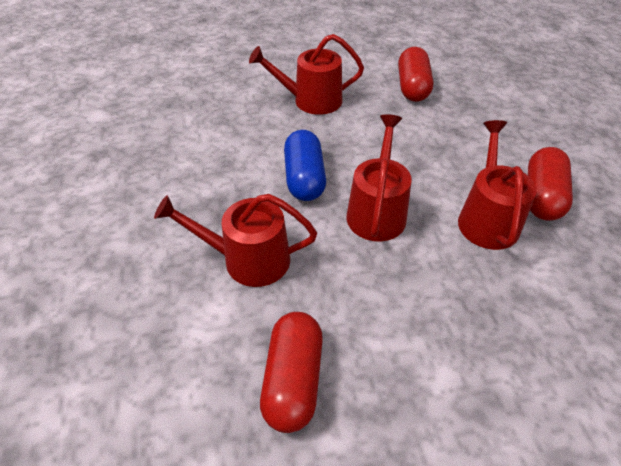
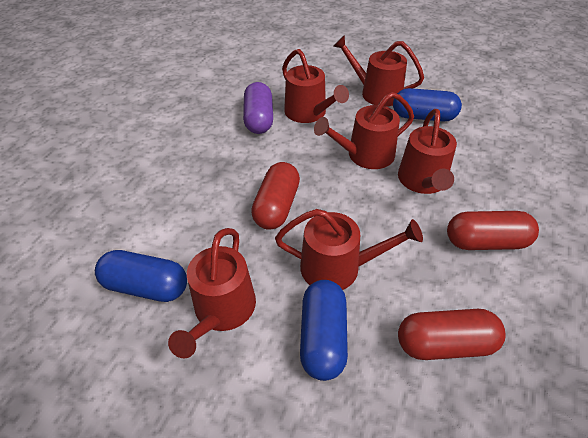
blue capsule: [284,130,326,201] = 1 -> [95,250,187,302] [300,280,348,381] [393,88,462,122] = 3
purple capsule: none = 0 -> [243,82,273,134] = 1
red watering can: [154,194,317,287] [249,34,364,115] [346,114,412,242] [458,120,537,250] = 4 -> [168,228,256,358] [275,209,423,290] [282,49,349,123] [314,92,414,169] [333,35,424,107] [398,109,457,194] = 6

